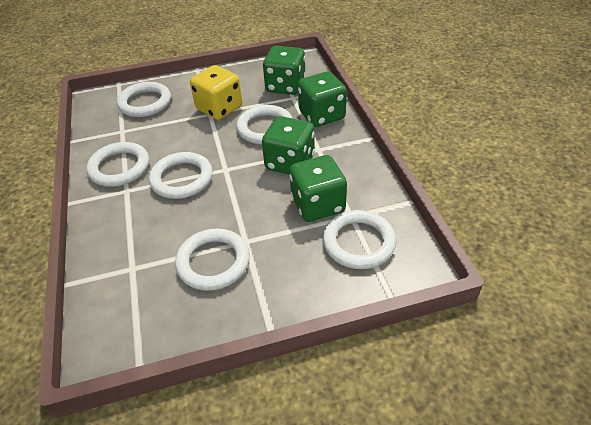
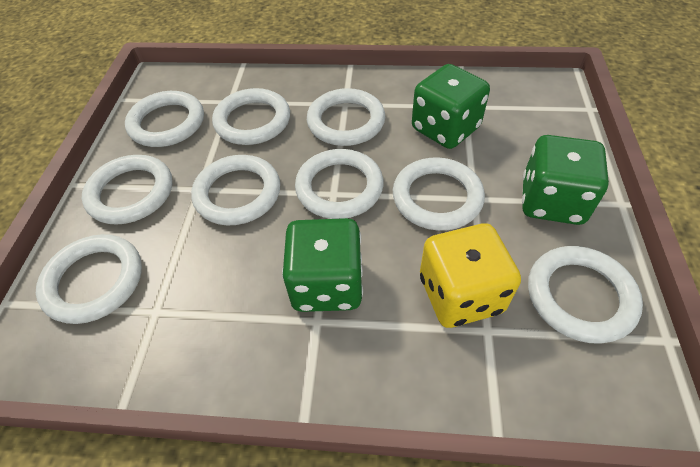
green dice: [262,116,315,175] [263,46,306,95] [289,155,347,222] [298,71,347,127] = 4 -> [282,218,363,312] [412,64,490,149] [522,135,609,225] = 3
white ring: [86,142,149,187] [117,82,171,117] [149,152,213,199] [175,228,250,291] [236,105,292,144] [323,210,396,269] = 6 -> [36,234,142,324] [82,155,173,225] [125,91,204,147] [191,155,280,225] [212,88,290,145] [295,149,384,219] [307,88,385,146] [393,157,485,231] [528,246,643,344] = 9

